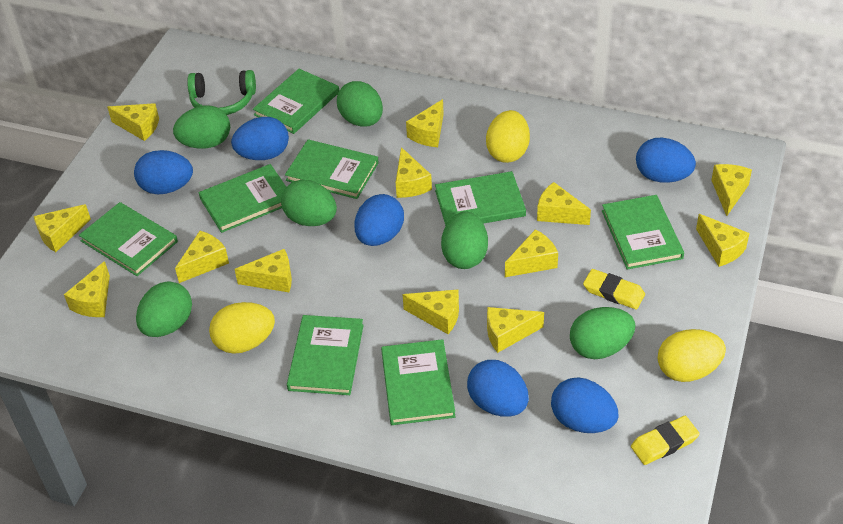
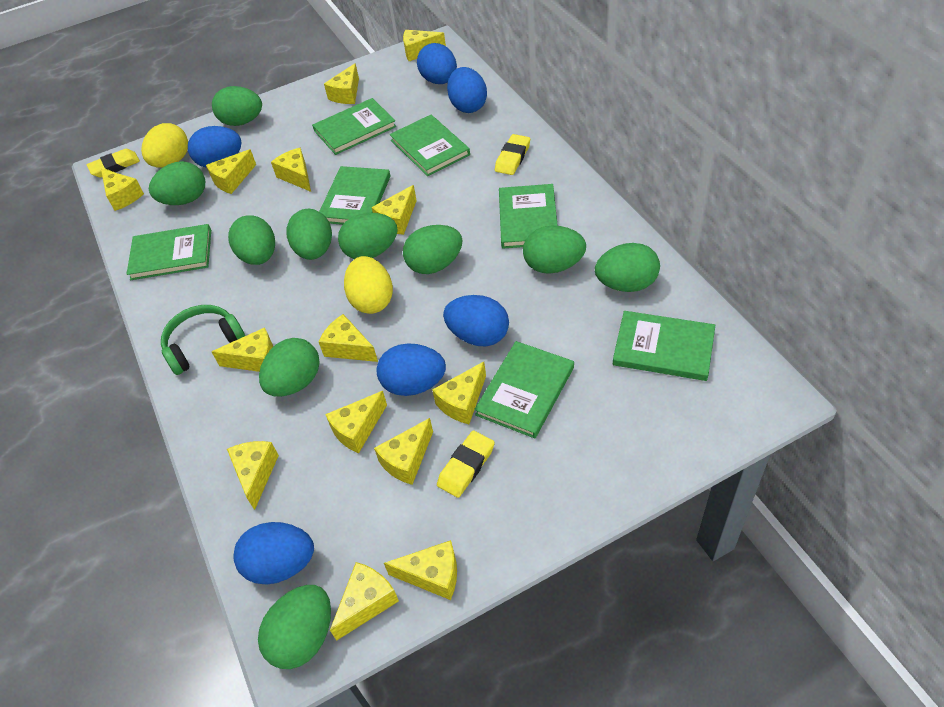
green book: [79,202,178,276] [199,164,286,233] [253,69,339,134] [285,140,379,199] [287,315,364,395] [381,339,455,425] [435,171,526,226] [602,195,684,270] = 8 -> [127,224,211,280] [312,98,396,155] [319,166,390,225] [390,115,470,176] [474,341,574,438] [499,184,558,249] [613,311,715,381] = 7
green egg: [136,282,192,337] [173,105,230,149] [281,180,337,226] [337,81,383,127] [441,211,488,269] [570,307,635,359] = 6 -> [149,161,205,205] [212,86,262,126] [228,215,275,265] [258,585,331,669] [259,338,319,397] [286,209,332,260] [338,213,398,259] [403,225,463,274] [523,226,586,274] [595,243,660,292] = 10
yellow cheese: [34,204,91,252] [64,261,110,317] [107,103,159,141] [175,231,229,283] [234,249,292,292] [396,147,432,198] [402,289,459,334] [406,99,444,147] [487,307,544,353] [505,229,558,277] [537,182,591,225] [696,214,750,267] [711,164,752,216] = 13 -> [101,169,144,211] [206,149,256,194] [212,328,273,372] [227,441,279,510] [271,148,311,192] [319,314,378,362] [324,63,359,104] [325,391,387,453] [330,562,399,641] [372,185,417,235] [374,418,433,485] [384,540,457,600] [403,30,446,61] [432,362,486,424] = 14
yellow egg: [209,302,275,354] [486,110,530,163] [658,329,726,382] = 3 -> [141,123,188,168] [344,256,393,314] = 2
yellow eraser: [583,269,645,310] [631,416,700,465] = 2 -> [87,149,140,178] [437,431,495,498] [495,134,530,175] = 3

